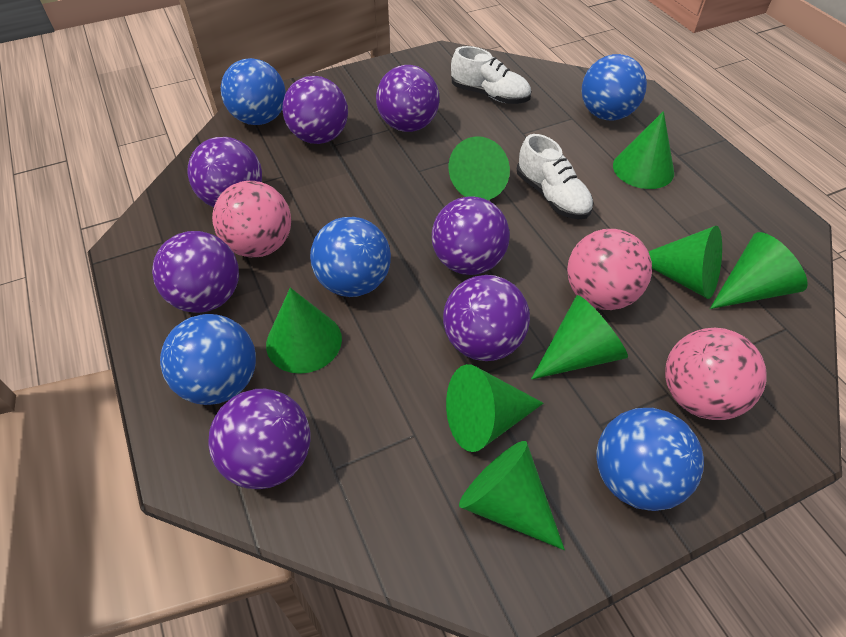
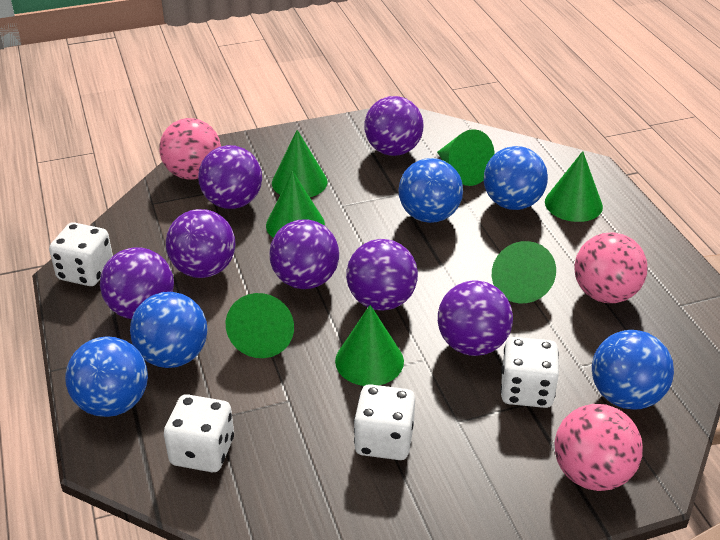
green cone: [266,288,342,374] [446,364,544,452] [449,136,510,200] [459,441,565,550] [531,295,628,380] [613,111,674,189] [648,226,722,299] [710,232,808,309] = 8 -> [226,293,294,358] [266,171,325,238] [272,130,328,197] [335,305,404,386] [437,129,495,186] [492,241,556,303] [545,151,603,222] = 7
white dice: none = 0 -> [49,222,113,286] [164,394,234,472] [354,384,415,460] [500,337,559,408] = 4
white shoe: [451,46,531,104] [517,134,594,219] = 2 -> none = 0

